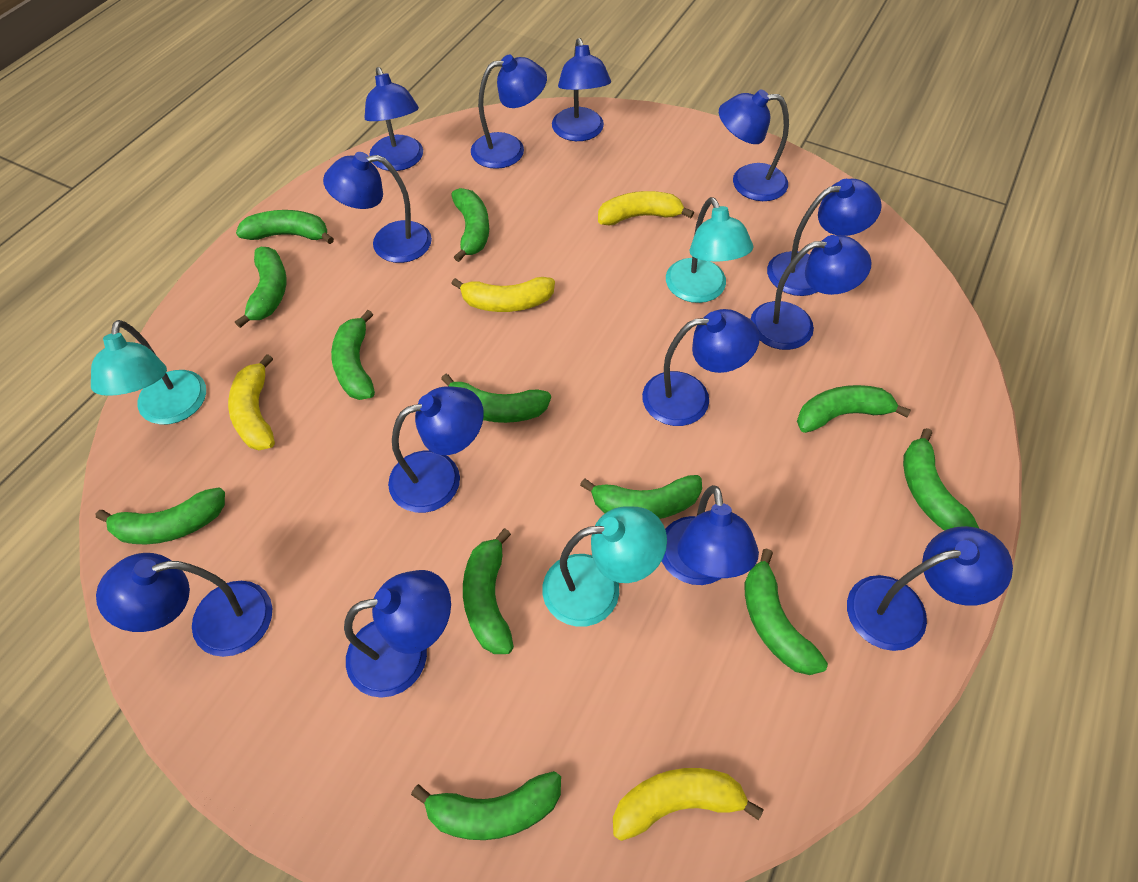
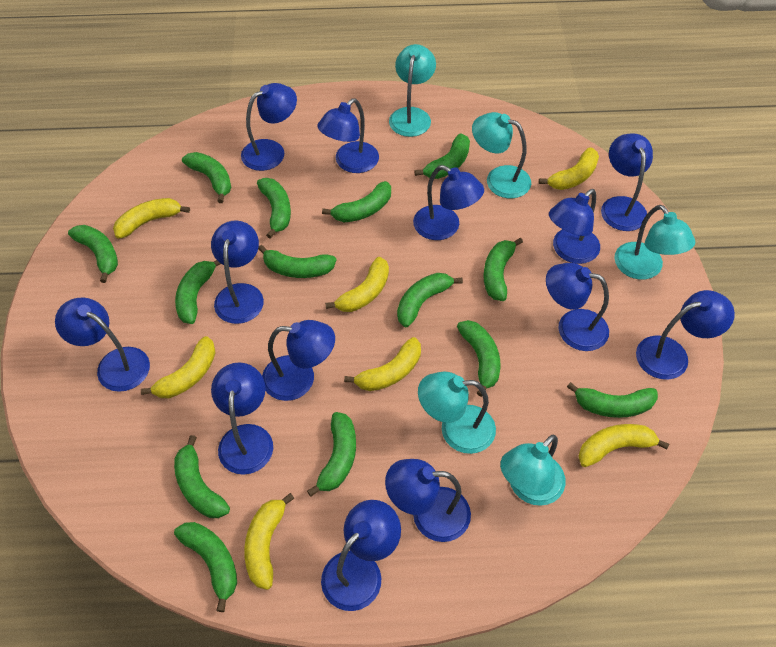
green banana: [96,487,225,544] [235,247,287,328] [236,210,334,244] [331,310,375,400] [411,771,561,840] [441,374,551,423] [451,188,489,262] [463,528,514,654] [580,475,702,519] [744,548,828,675] [797,385,911,433] [903,428,979,531] = 12 -> [68,225,118,283] [174,435,230,518] [174,522,237,612] [175,260,221,324] [182,152,232,203] [257,178,291,239] [258,245,336,278] [307,412,356,497] [322,181,391,222] [397,273,463,327] [415,134,470,179] [457,320,500,397] [483,238,523,301] [567,382,658,418] = 14
turquoise lamp: [91,320,206,425] [542,507,667,627] [666,197,753,303] = 3 -> [389,44,436,137] [418,372,496,454] [472,112,531,199] [500,435,565,506] [614,205,695,280] = 5
yellow banana: [228,354,275,450] [451,277,555,312] [598,191,694,226] [613,768,763,841] = 4 -> [113,198,190,239] [141,336,216,398] [244,493,295,590] [325,257,389,312] [344,337,421,391] [539,147,599,190] [578,424,669,467] = 7

